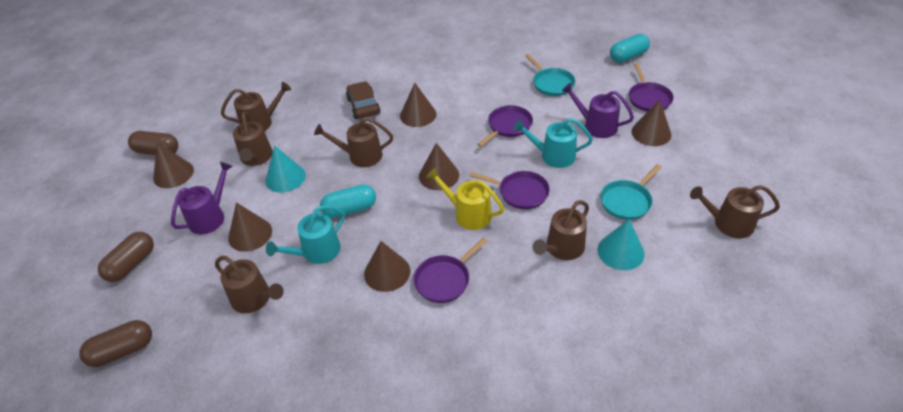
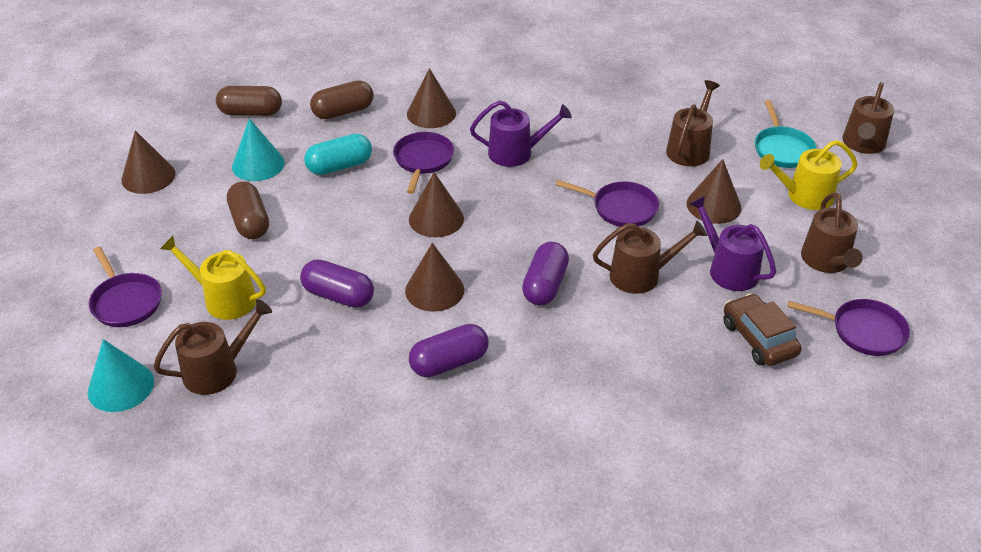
brown cone: [153,142,194,188] [228,203,272,252] [364,241,410,292] [400,83,437,127] [419,143,459,190] [632,100,671,146] = 6 -> [121,130,175,194] [405,243,464,312] [407,68,456,128] [409,172,464,237] [686,159,742,224] = 5
brown watering can: [215,256,284,313] [221,82,291,131] [233,111,273,166] [314,118,393,167] [533,200,589,260] [690,185,780,238] = 6 -> [153,299,272,395] [593,221,707,294] [666,80,720,166] [801,192,863,273] [842,82,894,154] = 5
purple capsule: none = 0 -> [300,259,374,308] [409,324,488,377] [522,242,569,305] = 3
turquoise capsule: [320,184,376,218] [610,34,650,63] = 2 -> [304,134,372,175] = 1
turquoise pan: [525,54,575,96] [600,164,662,220] = 2 -> [755,100,817,168] = 1
turquoise watering can: [266,206,345,264] [513,118,593,168] = 2 -> none = 0
yellow watering can: [426,168,504,230] = 1 -> [160,236,266,320] [760,140,858,210] = 2

